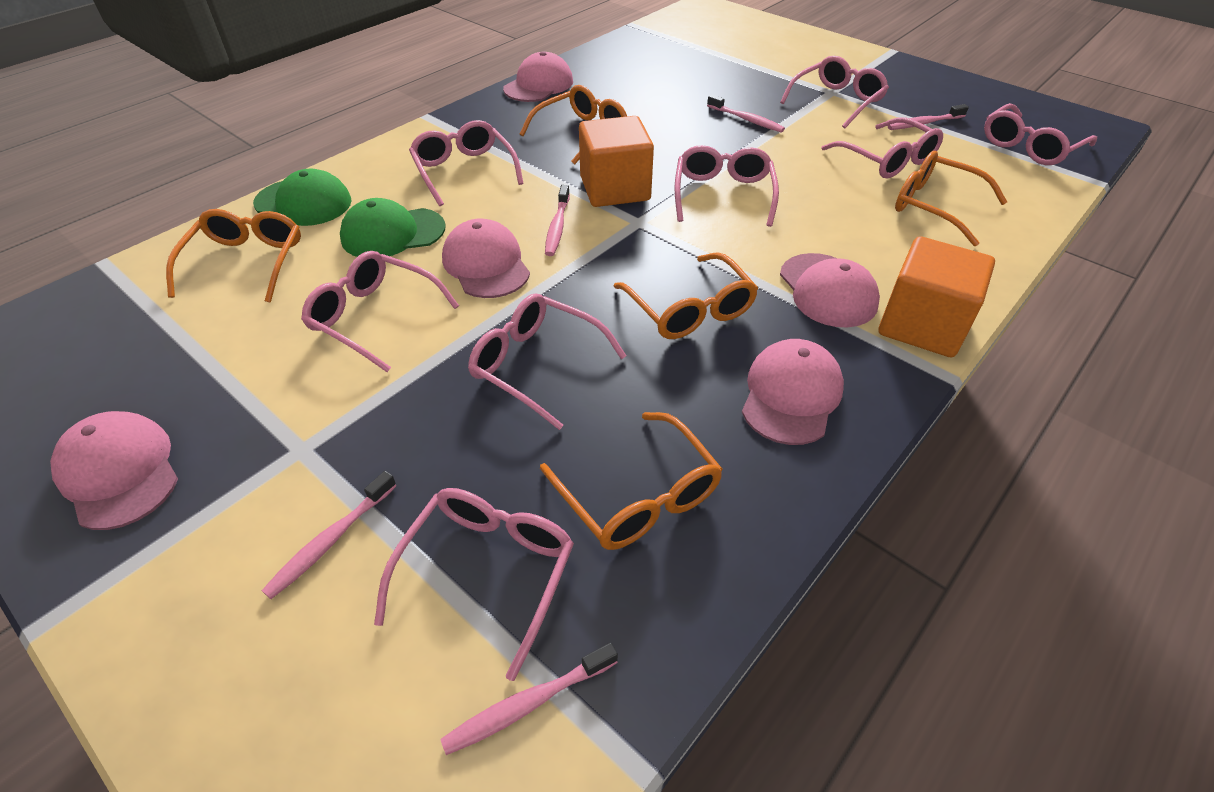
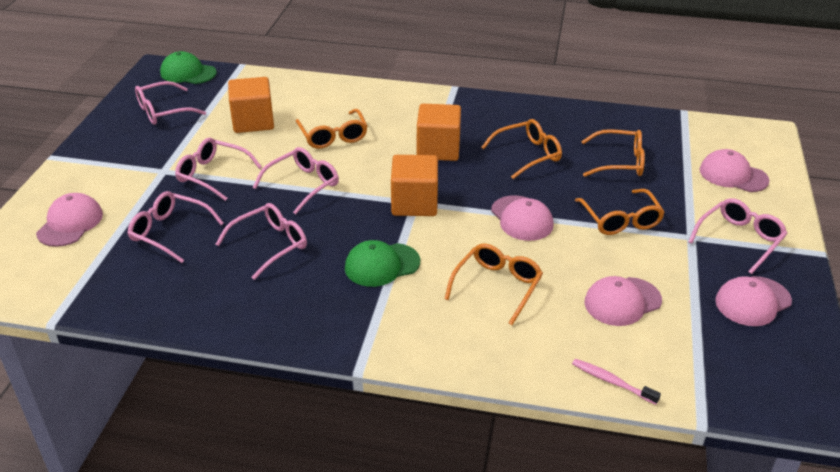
orange cube: [579,116,654,207] [878,236,995,358] = 2 -> [228,77,274,133] [391,155,438,216] [417,104,461,161] = 3
pink glasses: [301,251,459,372] [374,488,574,681] [409,120,524,206] [468,293,626,430] [674,145,779,227] [780,56,889,128] [821,117,943,179] [984,103,1097,165] = 8 -> [127,191,224,263] [135,81,206,125] [175,138,262,201] [215,203,307,280] [253,147,339,214] [689,198,787,274] = 6
pink toothbrush: [262,471,397,599] [440,643,618,755] [545,185,570,256] [707,94,785,132] [888,104,969,130] = 5 -> [572,359,661,405] = 1

